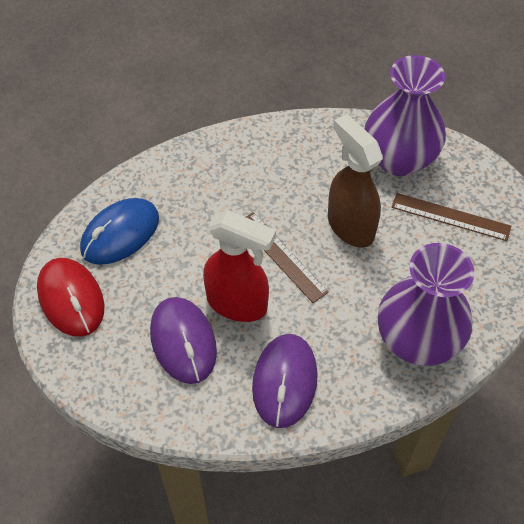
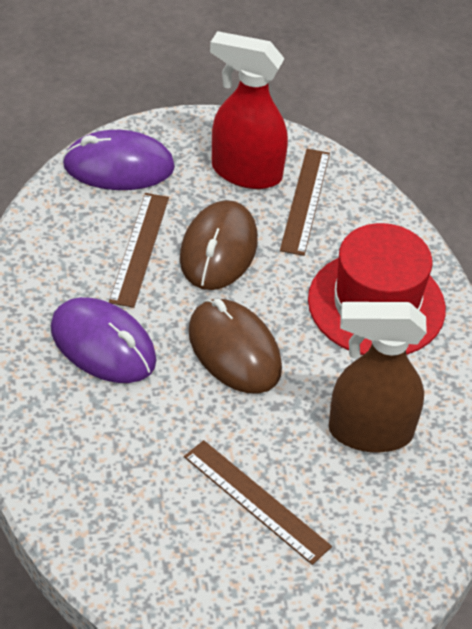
blue mouse: [80,198,159,265] = 1 -> none = 0
brown mouse: none = 0 -> [180,200,258,290] [188,299,282,394] = 2
brown ruler: [246,212,329,303] [391,193,511,241] = 2 -> [109,193,169,308] [184,440,332,565] [280,149,330,256] = 3
purple vase: [365,55,446,176] [378,243,474,366] = 2 -> none = 0
red hat: none = 0 -> [308,223,446,355] = 1
red mouse: [37,258,105,337] = 1 -> none = 0

